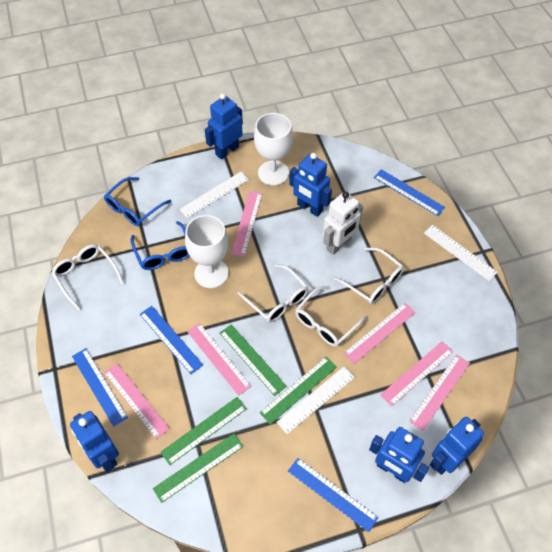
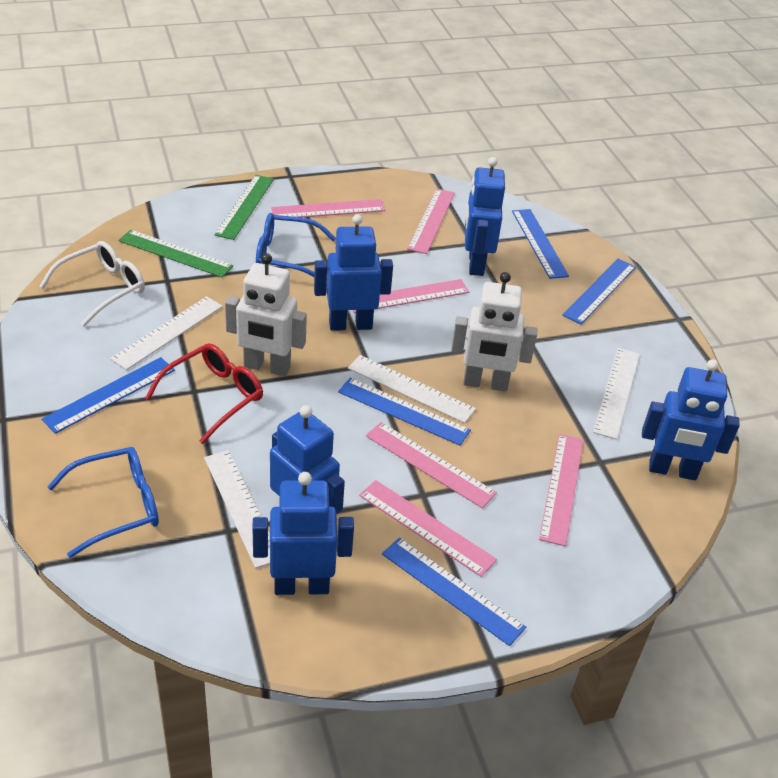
blue ruler: [72,348,128,427] [140,306,203,374] [288,458,379,532] [374,169,445,216] = 4 -> [41,357,175,434] [338,378,471,445] [382,537,526,646] [512,209,569,279] [562,259,636,324] = 5
green ruler: [153,434,243,503] [160,397,247,465] [220,324,287,396] [260,356,337,425] = 4 -> [119,230,233,278] [215,175,274,240] = 2
red glasses: none = 0 -> [145,343,263,444] = 1
white glasses: [51,244,124,311] [238,264,309,323] [295,286,367,347] [333,247,404,304] = 4 -> [39,241,145,326] = 1
white goblet: [185,215,229,288] [254,113,293,185] = 2 -> none = 0
white robot: [323,191,363,255] = 1 -> [225,253,307,376] [451,272,537,391] = 2
white ruler: [179,172,249,218] [277,367,355,434] [424,225,498,281] = 3 -> [110,296,223,370] [204,450,270,568] [348,355,476,423] [593,348,640,440] = 4

